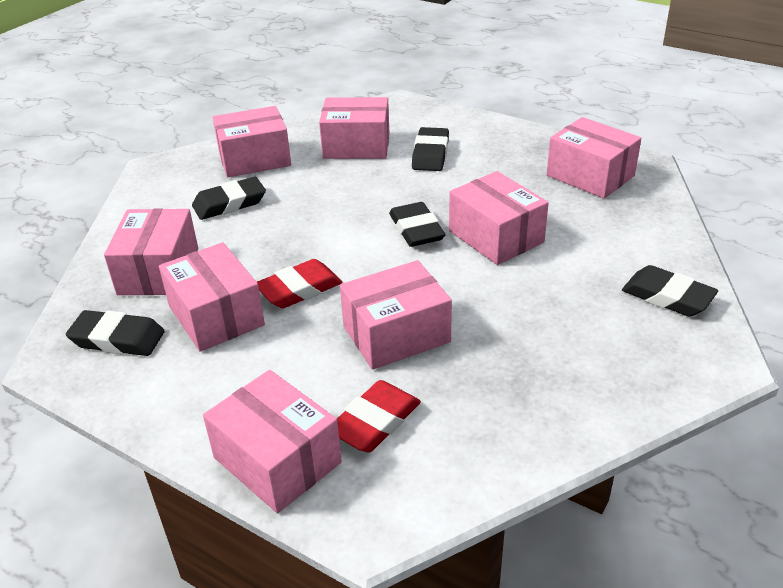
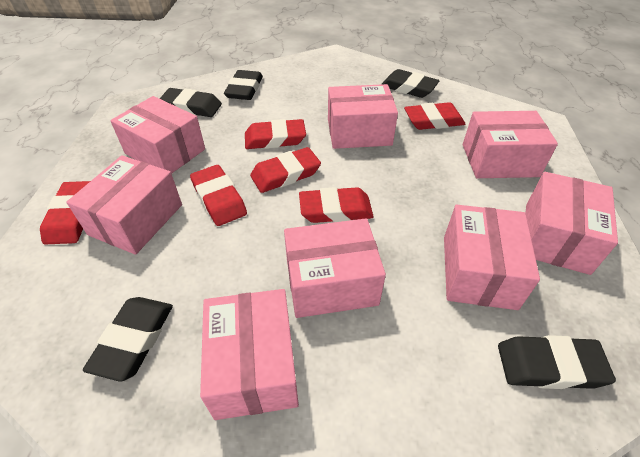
red eraser: [257,259,342,308] [337,380,421,453] = 2 -> [40,181,90,245] [190,165,247,226] [245,119,306,149] [250,147,321,193] [299,187,374,223] [404,102,465,130] = 6

